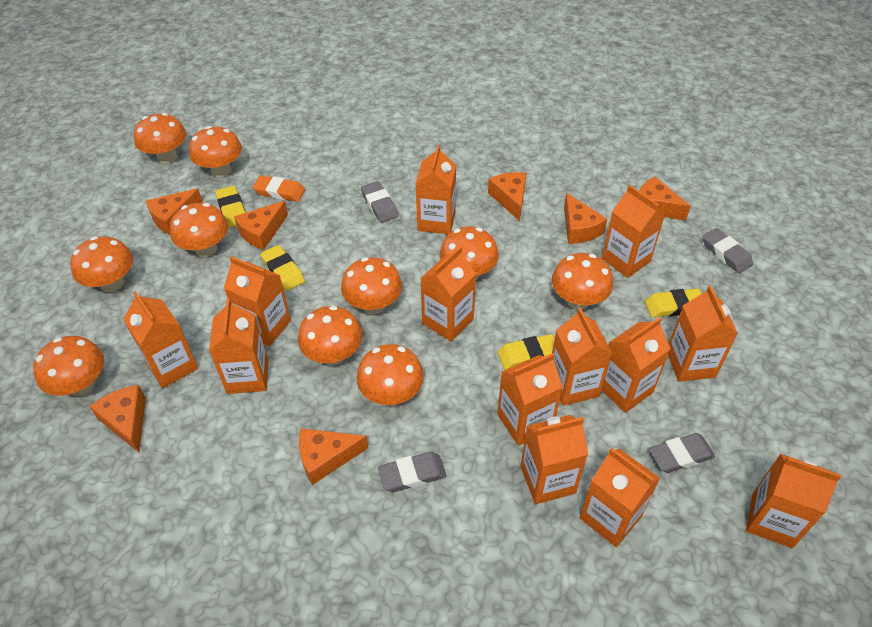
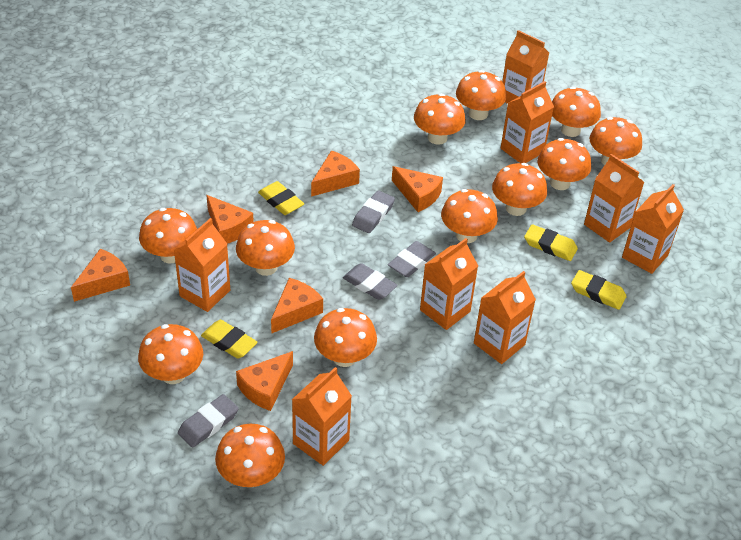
orange carton: [123,291,198,388] [209,299,269,394] [224,256,291,346] [416,145,456,234] [420,246,476,342] [497,353,563,446] [521,415,588,504] [552,308,613,406] [580,448,660,547] [602,185,665,278] [602,317,671,413] [668,286,738,382] [746,454,841,548] = 13 -> [174,218,230,312] [292,367,352,466] [420,238,478,330] [474,271,536,364] [501,81,554,163] [502,30,549,104] [584,154,644,243] [622,184,684,274] = 8
orange cheese: [89,385,146,452] [146,188,203,235] [234,201,288,250] [299,428,368,485] [488,172,526,221] [564,193,608,244] [639,177,691,220] = 7 -> [71,249,130,302] [206,195,254,244] [236,351,293,411] [271,278,323,334] [311,150,360,197] [392,166,443,212] = 6
orange eraser: [253,175,305,202] = 1 -> none = 0
orange mushroom: [33,336,104,396] [70,236,133,292] [134,113,186,163] [170,203,228,257] [189,126,242,177] [298,306,362,365] [341,257,402,314] [356,344,424,405] [440,227,499,280] [552,253,613,310] = 10 -> [138,324,203,384] [139,208,197,263] [215,424,285,487] [236,220,295,276] [314,308,377,367] [414,93,466,145] [441,189,498,243] [456,70,506,120] [492,163,547,216] [538,138,591,190] [552,86,601,137] [589,117,642,165] = 12

